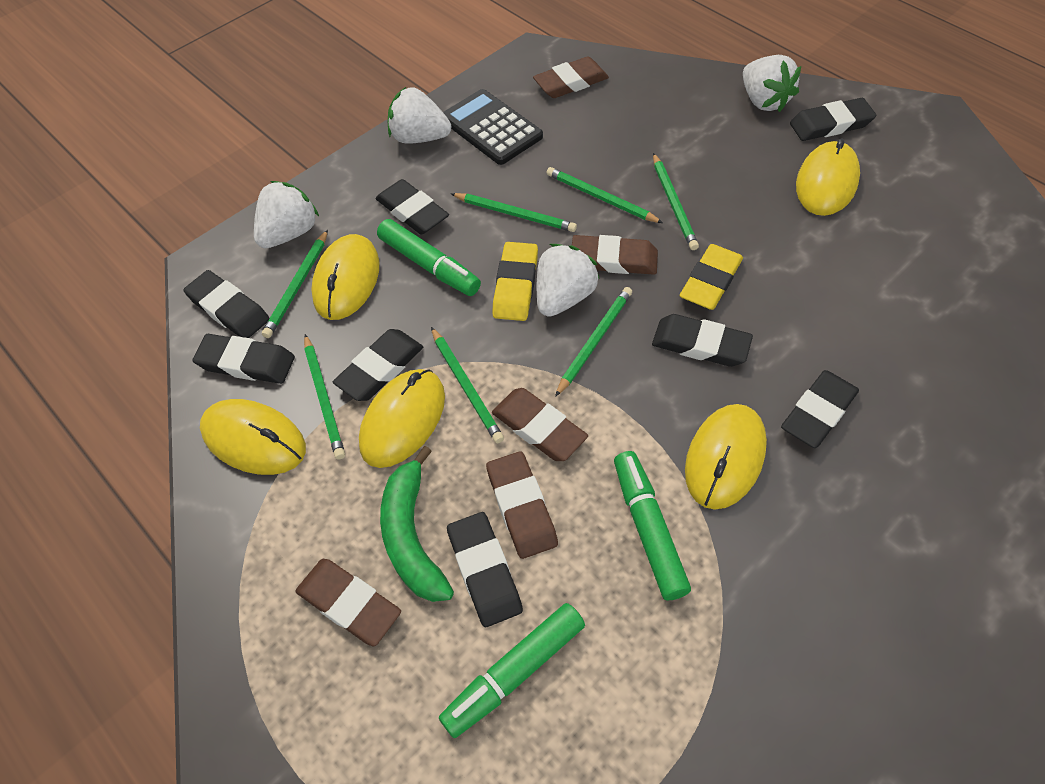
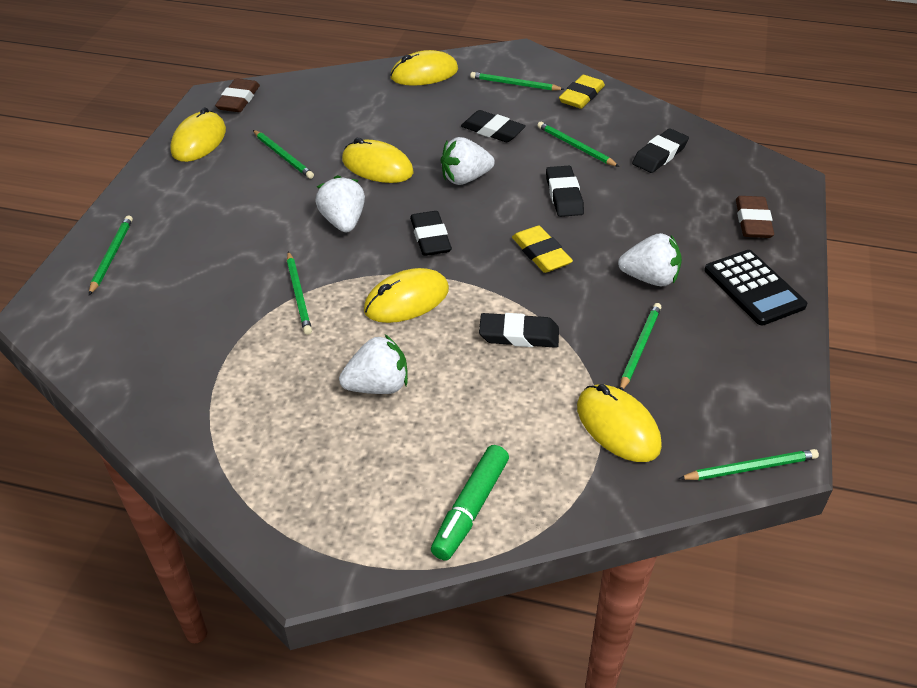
black eraser: [183,270,269,338] [192,334,295,384] [333,329,423,401] [376,179,449,235] [447,512,523,627] [652,314,753,367] [781,370,859,448] [790,98,876,141] = 8 -> [410,211,452,256] [461,110,526,142] [479,313,559,348] [546,166,584,217] [632,128,689,173] = 5
brown eraser: [295,559,401,646] [486,451,558,559] [492,388,588,461] [533,56,609,98] [572,235,658,275] = 5 -> [215,78,260,112] [736,196,774,238] = 2
green banana: [380,446,454,602] = 1 -> none = 0
green marker: [377,219,481,296] [439,603,585,738] [614,451,691,600] = 3 -> [431,445,509,560] = 1

